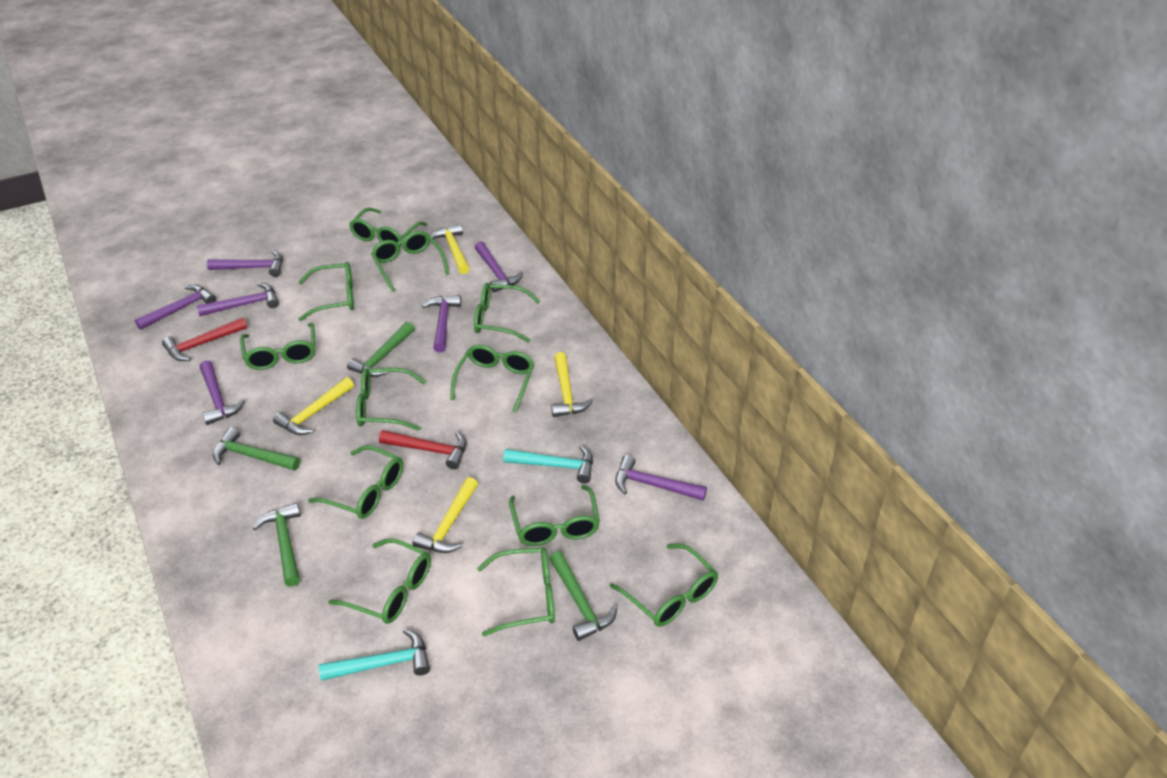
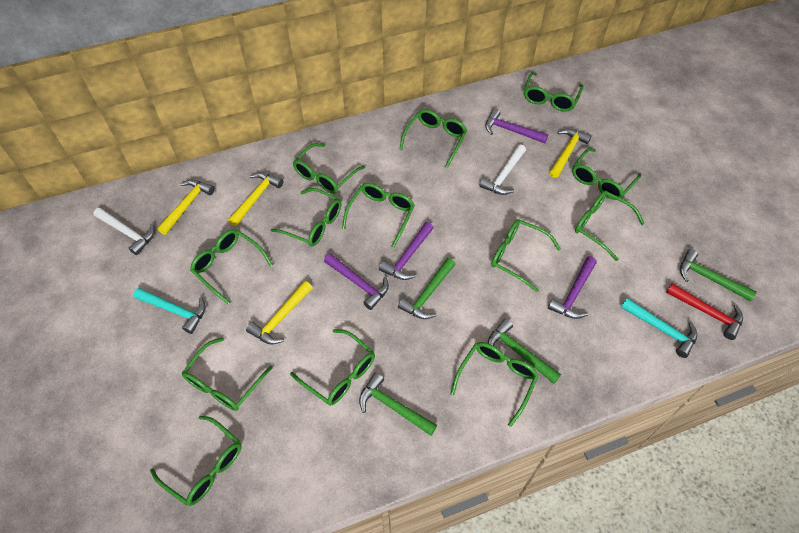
green glasses: [240,323,315,370] [298,262,354,321] [308,445,403,519] [328,538,431,624] [349,208,427,247] [356,368,426,431] [371,231,449,292] [450,344,535,413] [474,283,540,343] [477,548,555,637] [509,485,600,546] [610,544,718,627] = 12 -> [150,416,242,506] [182,337,273,411] [190,229,273,305] [271,188,341,247] [290,329,375,406] [292,143,365,194] [342,183,415,248] [399,109,467,168] [450,342,539,427] [491,219,561,292] [524,72,583,112] [572,148,641,200] [575,190,645,261] = 13
purple hammer: [135,285,216,330] [197,283,279,316] [200,360,245,425] [207,250,283,277] [422,295,461,353] [474,241,523,292] [615,455,707,501] = 7 -> [324,253,389,310] [379,222,434,280] [485,108,549,143] [548,256,597,319] = 4
red hammer: [162,317,247,361] [379,430,467,469] = 2 -> [666,283,743,340] = 1
white hammer: none = 0 -> [93,207,155,255] [479,144,526,195] = 2

